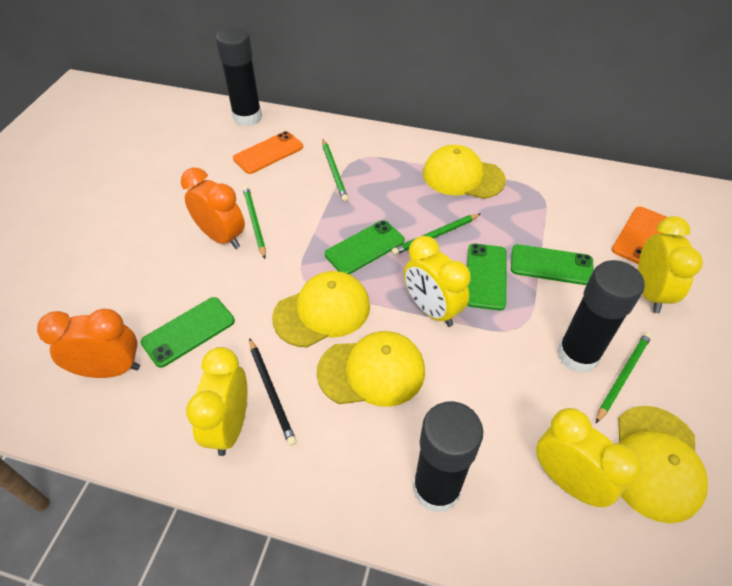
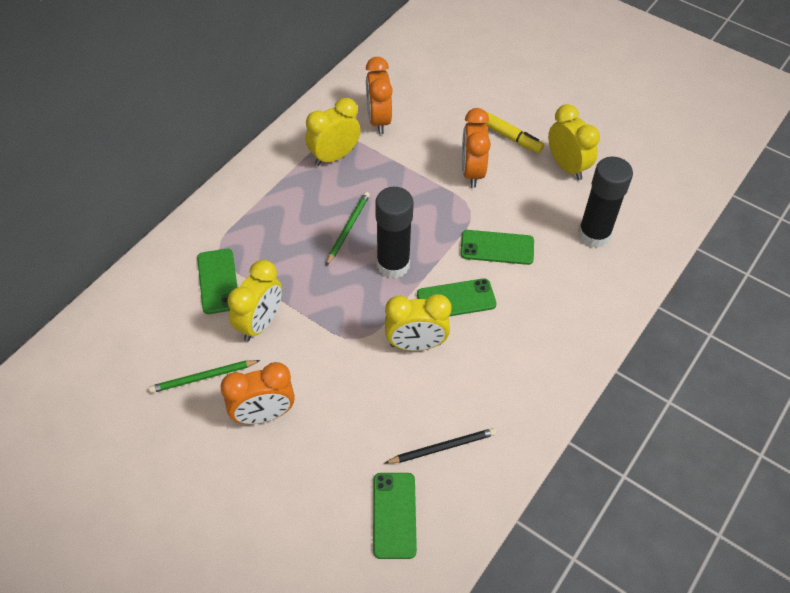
black glue stick: [216,27,262,126] [413,401,483,513] [557,260,645,373] = 3 -> [375,187,414,278] [578,157,633,248] = 2
green pencil: [243,186,266,259] [322,139,348,202] [391,213,481,255] [596,332,652,423] = 4 -> [149,360,261,393] [326,192,370,266] = 2
orange clock: [37,309,140,378] [181,167,245,249] = 2 -> [221,362,295,424] [366,57,393,134] [462,108,491,188] = 3
orange phone: [233,131,303,174] [612,207,667,264] = 2 -> none = 0
yellow cap: [272,271,370,347] [317,331,425,407] [423,145,506,199] [618,406,708,523] = 4 -> none = 0
yellow marker: none = 0 -> [486,112,544,153] = 1

